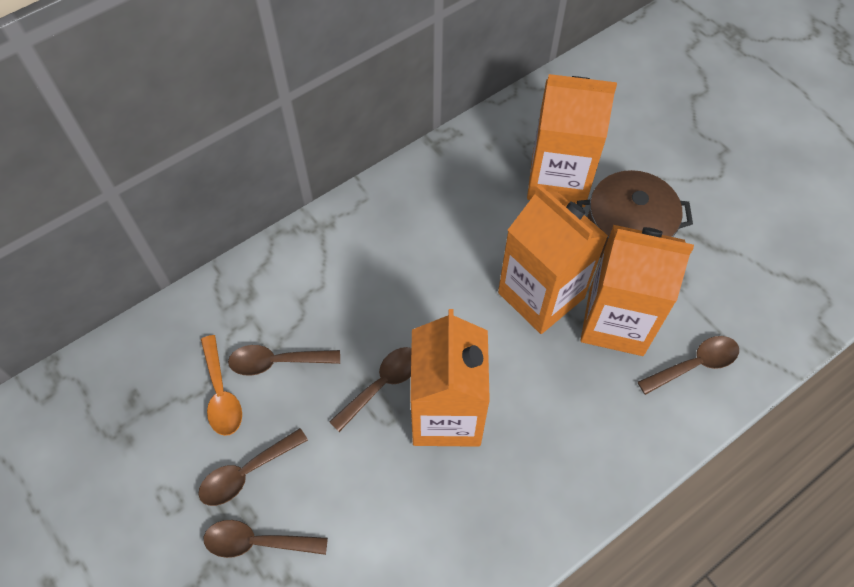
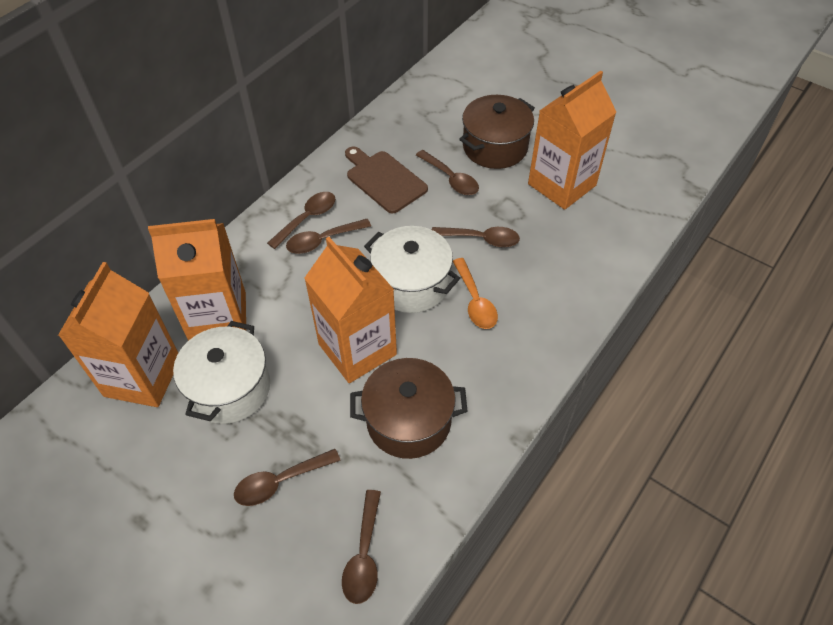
brown cutting board: none = 0 -> [345,146,428,213] = 1
brown pot: [577,170,693,258] = 1 -> [350,358,467,459] [459,95,535,169] = 2
brown spoon: [198,428,308,506] [204,520,328,558] [228,345,340,376] [329,347,412,432] [638,336,739,395] = 5 -> [234,449,341,506] [267,192,335,249] [286,219,371,254] [342,490,381,604] [416,150,479,195] [432,227,520,247] = 6
white pot: none = 0 -> [173,321,270,424] [364,226,460,313] = 2

